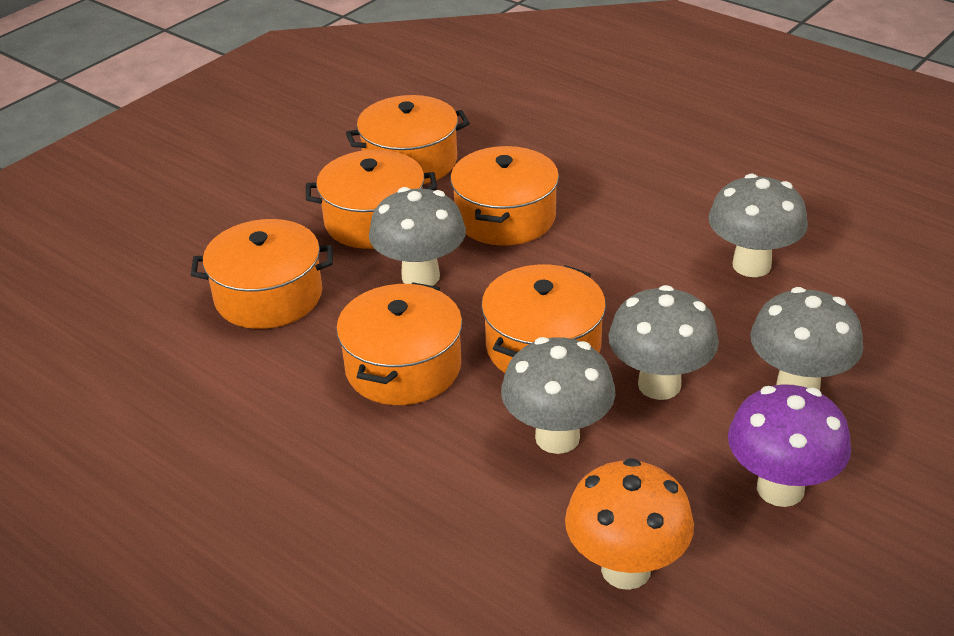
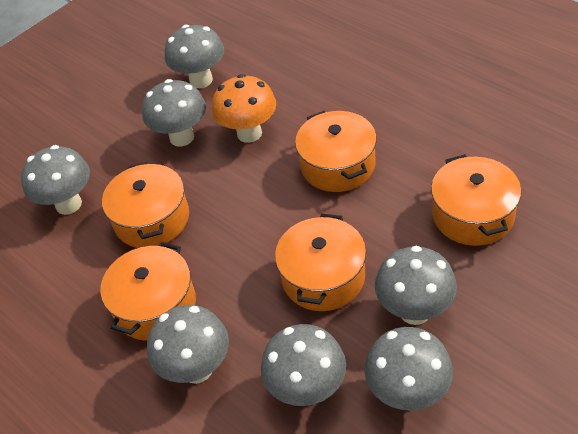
grey mushroom: [369,187,466,286] [501,337,615,454] [608,285,719,400] [708,174,808,277] [750,287,863,390] = 5 -> [21,145,90,215] [142,79,206,147] [147,305,229,384] [165,25,224,88] [261,324,346,406] [365,327,453,411] [375,246,457,325] = 7
orange pot: [191,219,333,329] [306,150,437,249] [336,282,462,405] [346,95,470,184] [450,146,559,246] [481,265,606,373] = 6 -> [100,242,196,341] [102,162,189,248] [275,213,366,311] [295,111,377,192] [431,154,521,246] = 5
purple mushroom: [728,384,851,507] = 1 -> none = 0

